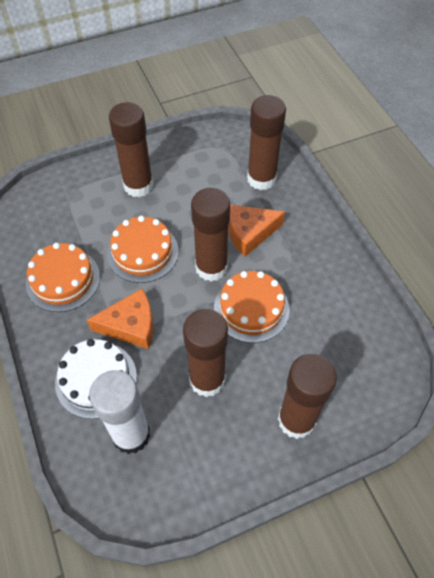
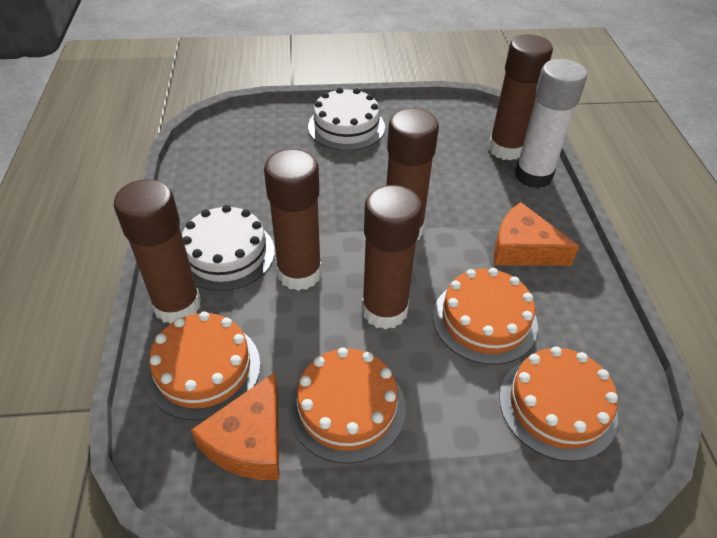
orange cake: [26,243,100,312] [107,216,179,283] [214,271,290,343] = 3 -> [146,311,260,420] [288,347,406,464] [433,268,538,365] [499,346,618,462] = 4
white cake: [55,339,137,419] = 1 -> [182,205,275,291] [308,87,385,151] = 2

